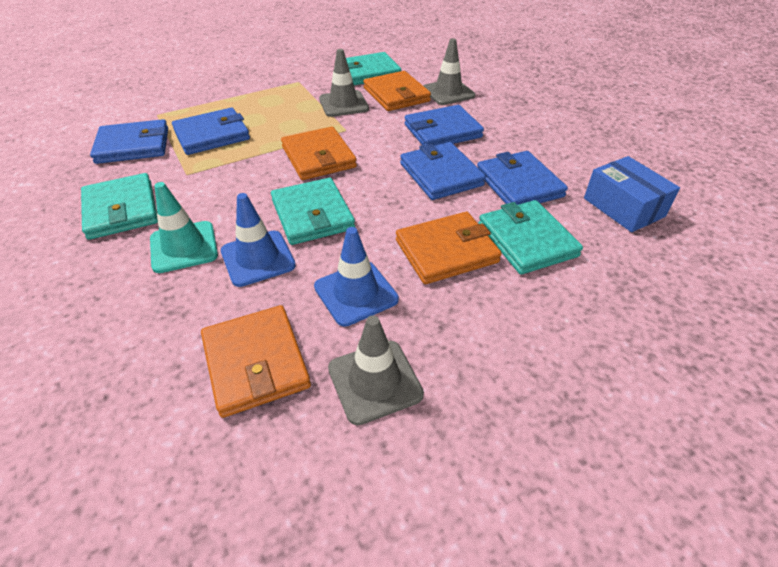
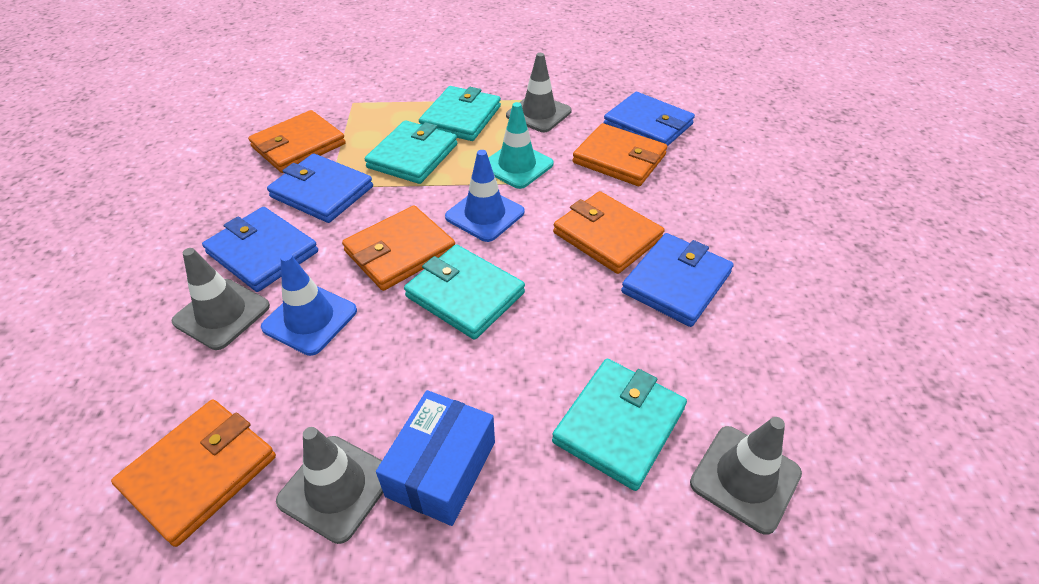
blue wallet: [90,119,168,164] [172,108,250,155] [400,142,486,200] [404,105,484,146] [477,151,568,205] = 5 -> [202,207,318,292] [267,153,373,223] [603,92,695,146] [621,233,734,327] = 4
grey traffic cone: [319,49,369,117] [328,316,424,425] [423,38,475,105] = 3 -> [172,248,270,350] [276,427,383,544] [506,53,572,132] [690,417,802,535] = 4
orange wallet: [201,305,311,418] [281,126,357,180] [363,71,431,111] [396,212,502,284] = 4 -> [111,399,276,547] [248,110,346,173] [342,205,455,291] [553,191,665,274] [572,123,667,186] = 5

